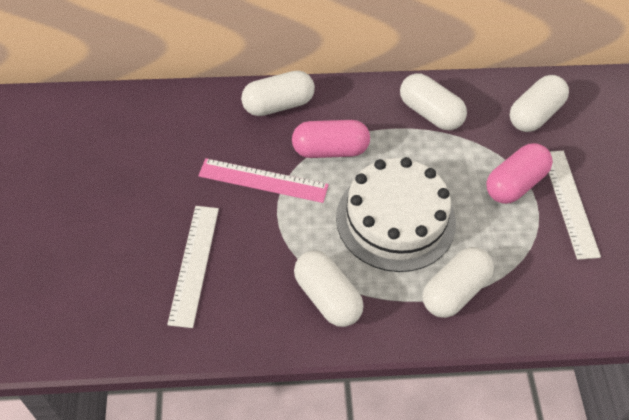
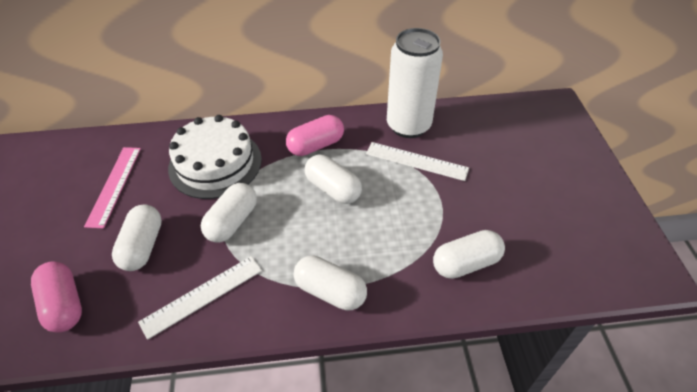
white can: none = 0 -> [387,28,443,138] = 1

